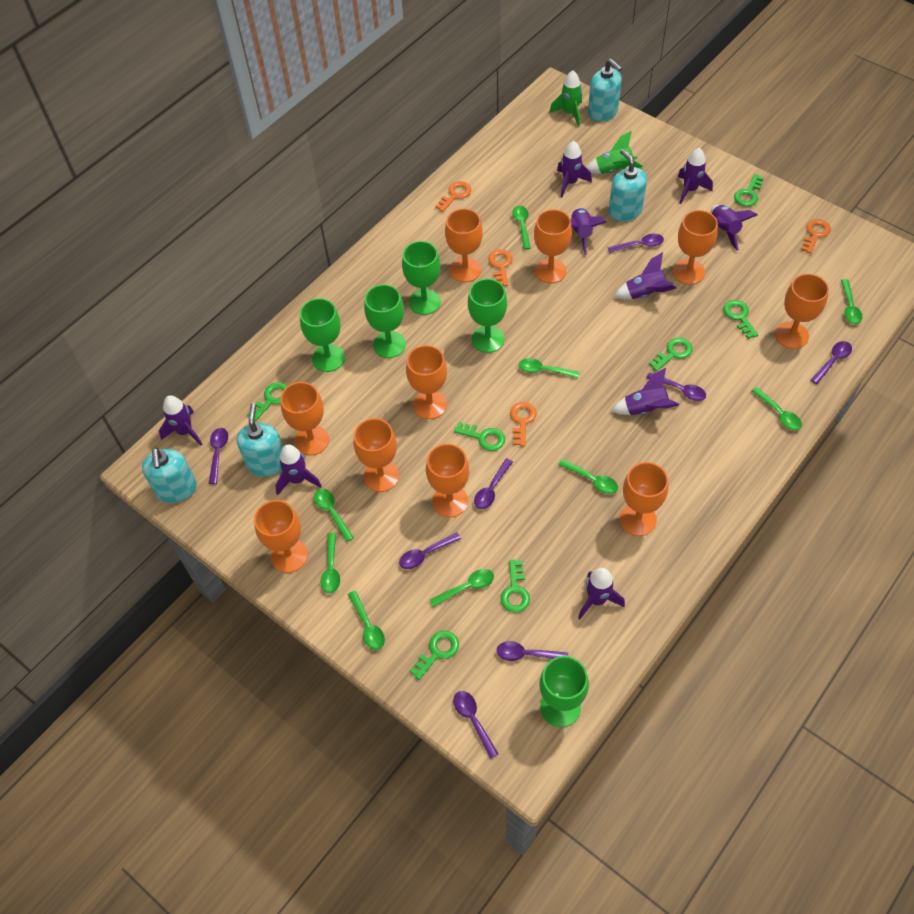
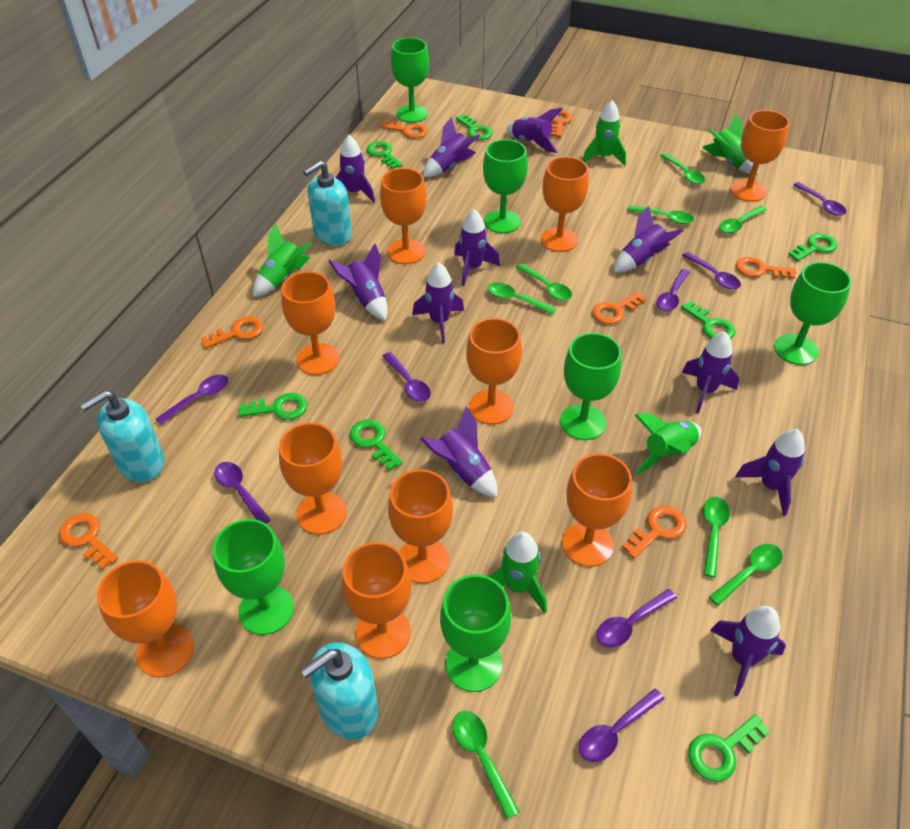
green goblet: [300,298,345,372] [364,284,406,358] [402,241,441,315] [468,279,507,353] [539,656,589,727] = 5 -> [213,519,294,635] [391,38,429,123] [440,574,511,692] [483,139,528,233] [560,333,621,440] [774,262,851,365] = 6
green rocket: [549,71,582,127] [587,131,643,174] = 2 -> [253,223,312,297] [490,532,547,614] [583,100,626,166] [635,413,702,474] [703,113,759,175] = 5
green spoon: [314,489,354,542] [320,533,340,593] [348,590,385,650] [430,569,494,607] [512,206,531,250] [519,358,580,378] [558,459,618,494] [751,387,802,430] [841,279,862,324] = 9 -> [452,711,520,819] [487,282,556,315] [516,263,572,301] [627,206,694,224] [660,153,705,184] [703,497,730,578] [709,544,783,606] [719,206,767,233] = 8
orange key: [435,181,471,212] [488,249,512,286] [510,402,537,446] [801,219,831,254] = 4 -> [59,513,118,569] [201,316,264,349] [380,121,428,138] [550,110,573,137] [592,292,646,324] [621,506,686,559] [736,257,796,279] = 7
purple rocket: [159,395,203,446] [275,445,322,495] [557,141,592,197] [571,208,607,255] [578,568,625,619] [612,368,679,415] [614,252,676,299] [678,148,713,204] [711,205,757,251] = 9 -> [328,243,388,321] [336,135,375,202] [412,263,464,343] [420,406,497,498] [423,117,480,177] [454,209,500,286] [506,108,563,153] [614,205,684,272] [682,332,739,413] [710,606,786,696] [735,429,805,516] = 11
turquoise soap dispenser: [142,448,197,503] [236,403,283,477] [588,59,622,122] [608,149,647,222] = 4 -> [80,390,164,482] [301,642,379,740] [303,161,352,246] = 3

